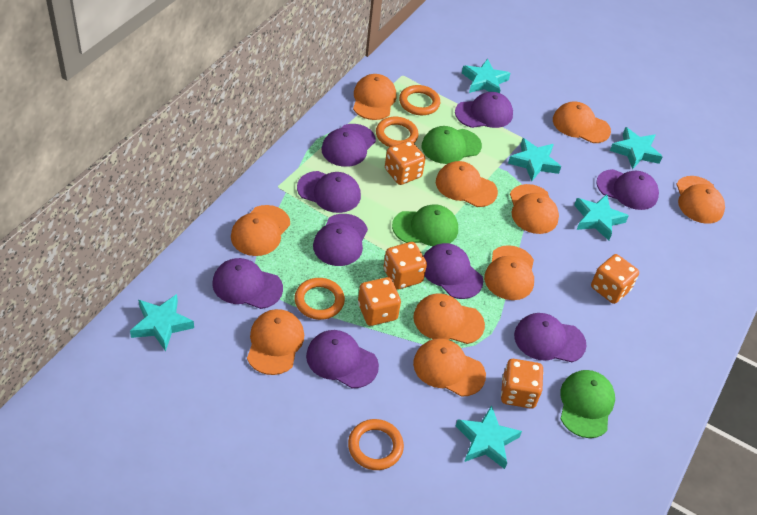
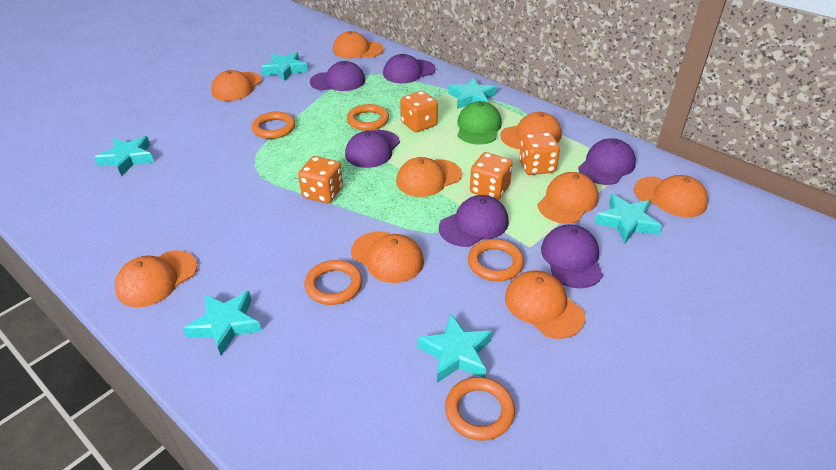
green cap: [392,204,458,246] [422,126,482,164] [560,370,615,438] = 3 -> [457,101,502,144] = 1
orange cap: [231,205,290,256] [247,309,304,375] [353,74,396,120] [413,293,485,344] [413,338,486,397] [436,161,498,207] [484,245,534,300] [510,184,559,234] [553,101,611,143] [676,176,725,224] = 10 -> [115,250,198,307] [211,70,262,101] [333,31,384,58] [351,231,424,283] [396,157,462,197] [500,112,562,149] [505,270,585,339] [538,172,599,224] [634,175,708,217] = 9
orange dice: [358,277,401,326] [383,242,427,290] [385,140,425,185] [501,359,544,409] [591,254,639,304] = 5 -> [298,156,343,203] [400,91,438,132] [470,152,513,200] [519,132,560,175] = 4
orange ring: [294,278,345,320] [348,419,404,470] [376,117,419,147] [399,85,440,115] = 4 -> [252,112,295,139] [304,260,362,305] [347,104,389,131] [445,377,515,441] [468,239,524,281] = 5
purple cap: [212,258,283,309] [297,171,361,213] [306,330,379,388] [313,214,368,266] [321,124,376,167] [424,243,483,299] [455,92,513,128] [514,313,586,362] [596,169,659,210] = 9 -> [310,61,365,91] [345,130,400,168] [383,54,436,83] [439,195,509,247] [541,224,603,288] [578,138,636,185] = 6

